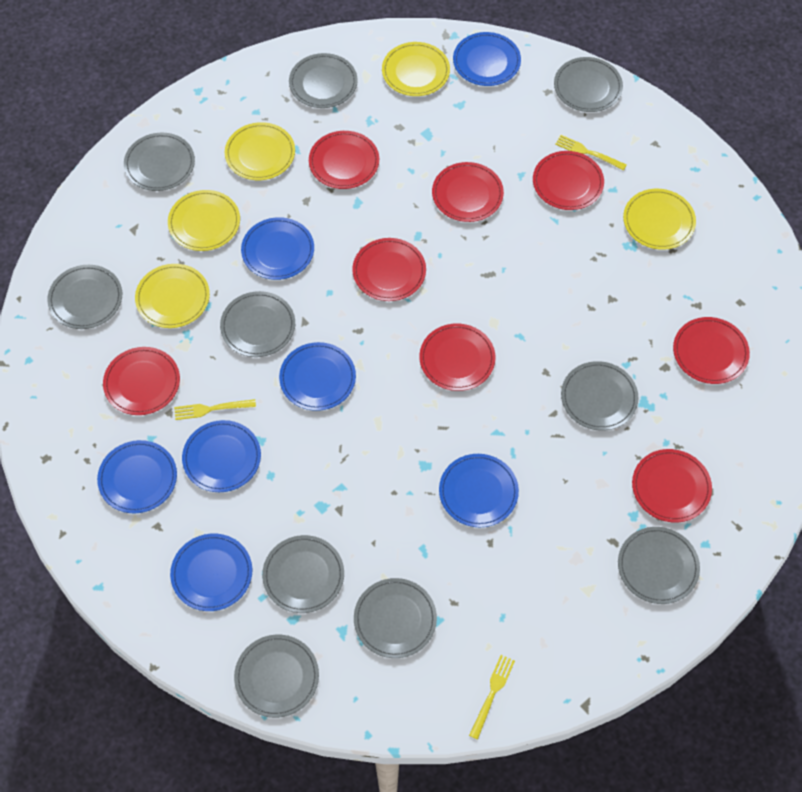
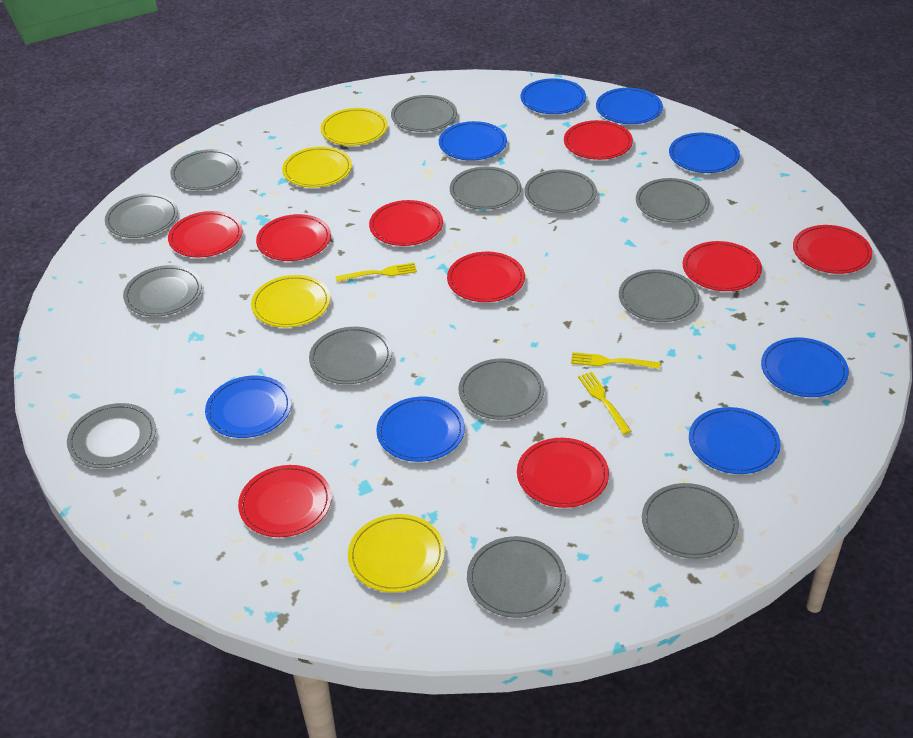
blue plate: [97,440,177,513] [170,534,252,611] [182,420,261,492] [241,217,314,280] [279,342,356,411] [439,454,519,527] [453,32,521,86] = 7 -> [205,376,292,438] [376,397,465,462] [439,121,507,161] [521,78,586,114] [596,88,663,124] [669,133,740,173] [689,407,781,474] [761,337,849,397] = 8
grey plate: [47,265,122,329] [124,133,195,191] [220,291,295,357] [234,635,319,718] [262,535,344,613] [289,53,358,108] [354,578,437,658] [554,57,623,112] [561,361,638,431] [618,527,700,604] = 10 -> [67,403,156,468] [105,193,178,238] [123,265,202,317] [170,149,240,190] [309,327,392,384] [391,95,457,132] [450,167,521,210] [459,358,544,420] [467,536,566,618] [524,169,597,213] [619,269,699,322] [636,178,710,223] [642,483,739,559] = 13
red plate: [103,347,180,415] [309,131,379,189] [352,238,426,301] [419,324,496,391] [432,162,504,222] [533,151,604,210] [632,449,712,523] [673,317,750,384] = 8 -> [168,211,243,258] [238,465,332,537] [256,214,331,261] [369,200,443,246] [447,252,525,302] [517,438,609,508] [564,120,633,160] [683,241,762,291] [793,225,872,274] = 9
yellow plate: [135,264,210,328] [168,190,240,251] [225,122,295,180] [382,42,450,96] [623,189,696,250] = 5 -> [251,275,330,328] [282,147,352,188] [321,108,388,146] [348,514,445,592] = 4

